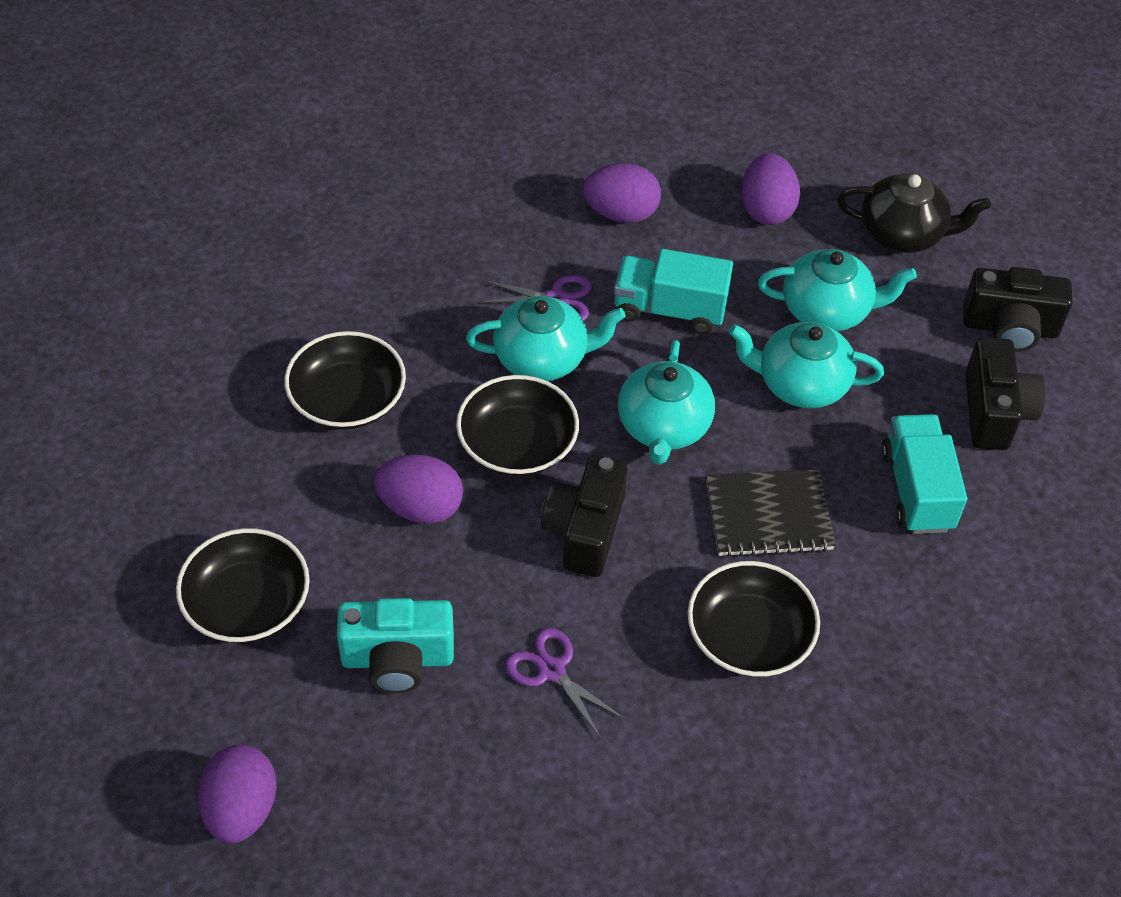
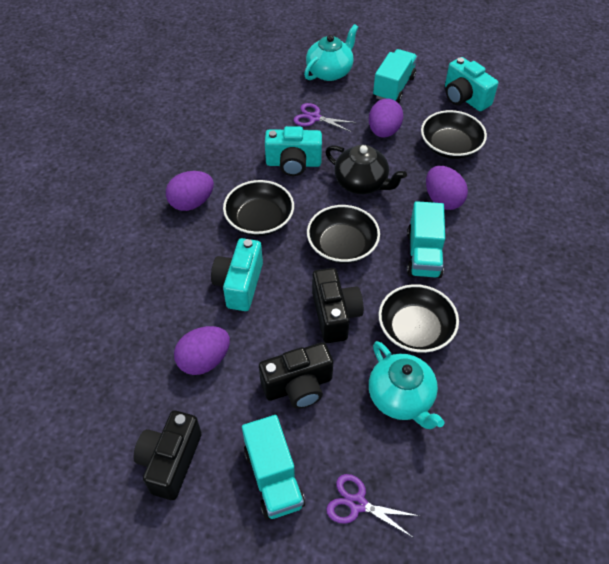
black notebook: [706,469,836,557] = 1 -> none = 0
turquoise camera: [337,598,454,693] = 1 -> [211,238,263,311] [265,126,322,176] [445,57,498,111] = 3
turquoise teapot: [466,296,626,381] [618,340,715,464] [728,322,884,408] [758,249,917,332] = 4 -> [304,24,358,81] [369,341,444,429] = 2
turquoise truck: [614,249,733,334] [881,414,967,534] = 2 -> [242,415,305,519] [373,49,417,103] [407,201,445,278] = 3

